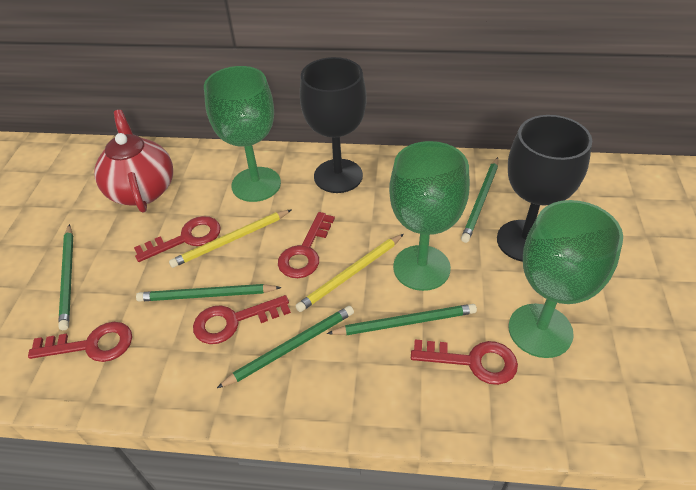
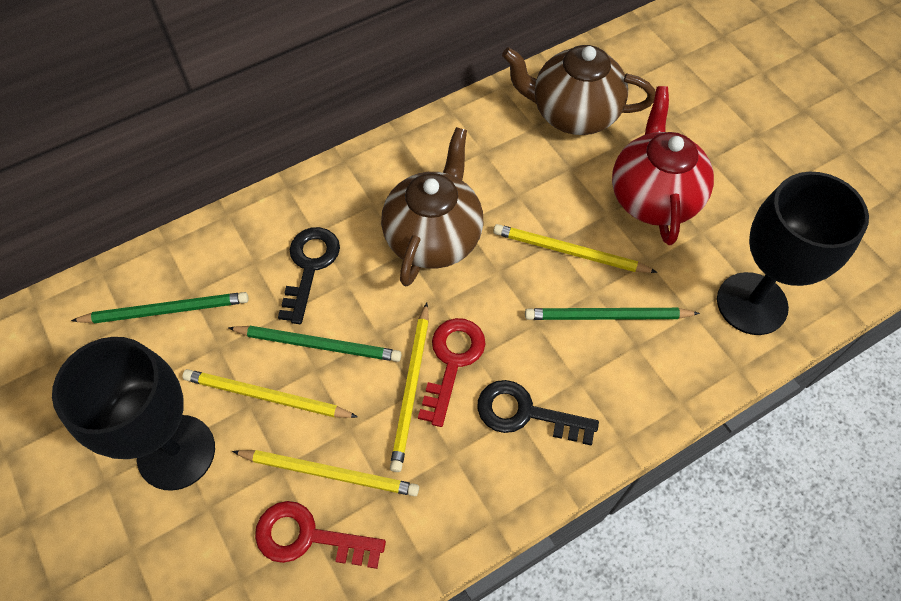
black key: none = 0 -> [278,227,340,324] [477,380,599,446] = 2
brown teapot: none = 0 -> [381,127,483,286] [502,45,655,135] = 2
green goblet: [204,66,281,202] [389,141,470,291] [508,200,623,358] = 3 -> none = 0
green pencil: [58,224,73,330] [136,284,282,302] [217,306,354,388] [327,304,477,335] [461,157,498,243] = 5 -> [71,292,249,323] [228,326,401,362] [525,308,700,320] = 3
red key: [28,322,132,362] [134,216,221,262] [193,295,291,344] [278,212,335,278] [411,339,518,385] = 5 -> [255,501,386,569] [418,318,486,427] = 2
yellow pencil: [169,209,292,268] [296,234,404,312] = 2 -> [182,369,358,418] [232,450,419,496] [390,302,429,472] [493,224,657,273] = 4

